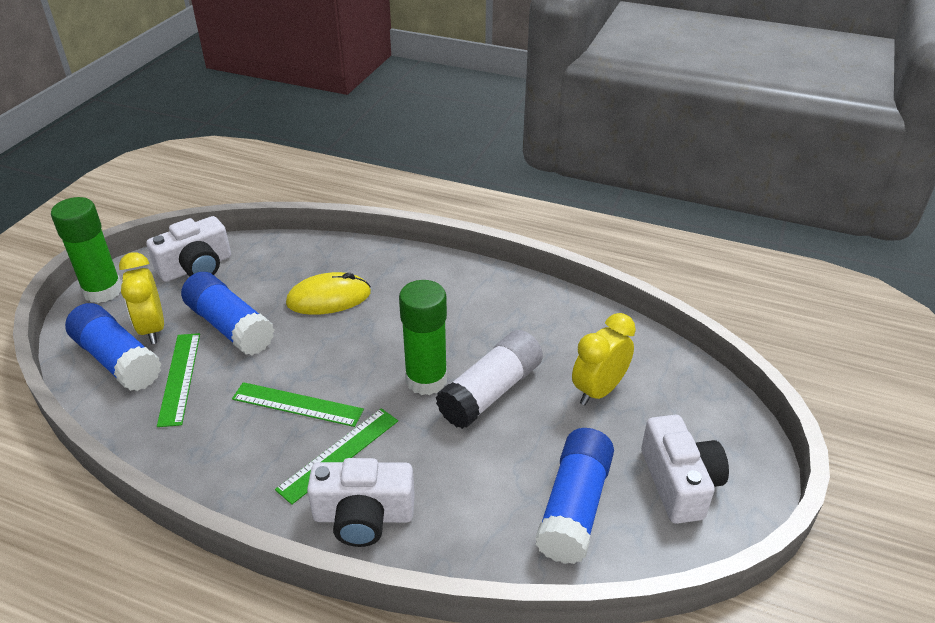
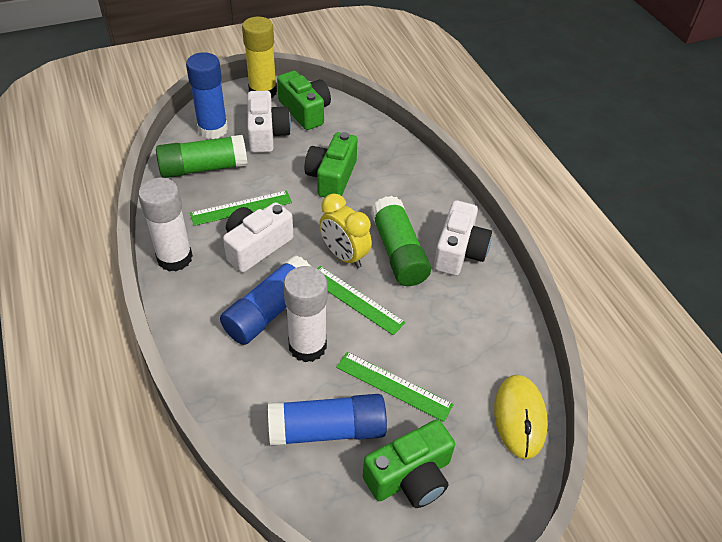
green camera: none = 0 -> [277,71,331,130] [305,132,357,197] [363,419,455,508] = 3
white glue stick: [436,330,543,429] = 1 -> [138,178,193,271] [283,266,327,362] = 2
yellow clock: [119,252,164,344] [572,313,636,405] = 2 -> [319,194,372,268] = 1
yellow glue stick: none = 0 -> [242,17,277,98] = 1

